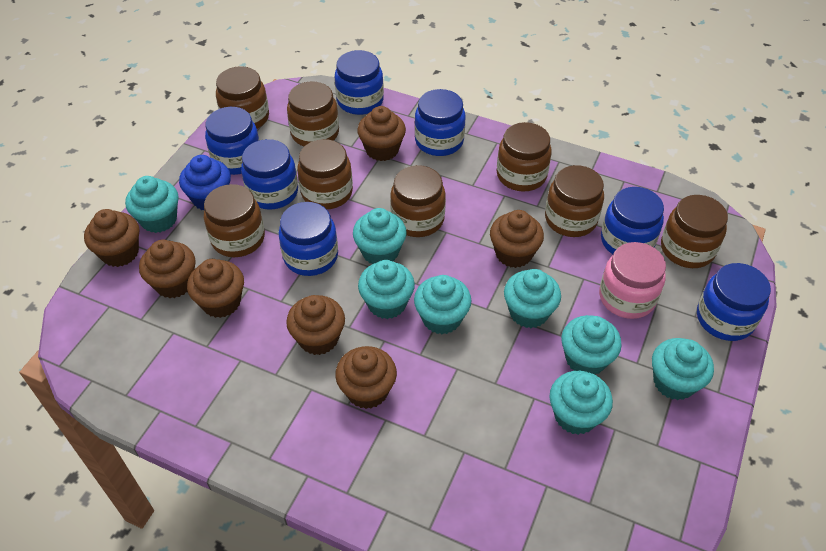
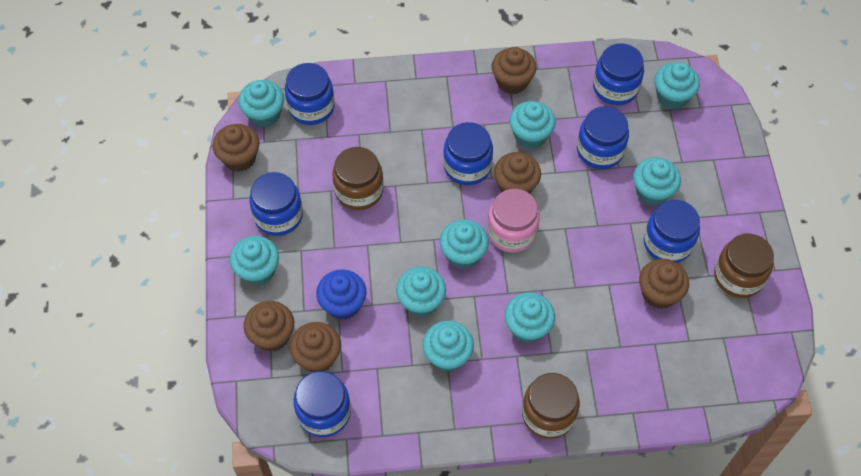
brown cupcake: [84,209,139,267] [139,240,196,298] [187,259,244,318] [286,295,345,355] [335,346,397,409] [357,106,406,161] [490,210,544,268] = 7 -> [213,124,259,172] [243,301,294,352] [290,322,341,372] [492,47,537,94] [494,152,541,194] [639,259,689,309] = 6
brown jar: [204,184,265,257] [216,66,269,129] [287,82,339,146] [297,139,353,209] [390,165,446,237] [497,122,552,191] [545,165,604,237] [661,195,728,268] = 8 -> [332,147,384,210] [522,373,580,439] [714,234,774,298] = 3
turquoise cupcake: [125,176,179,233] [353,208,407,264] [358,260,415,319] [414,275,471,334] [504,269,561,328] [549,371,613,435] [561,315,622,375] [652,338,714,400] = 8 -> [230,236,279,286] [238,80,284,127] [396,266,446,317] [423,321,474,372] [440,219,489,269] [505,292,555,343] [509,101,556,149] [633,157,681,206] [654,62,700,109] = 9

